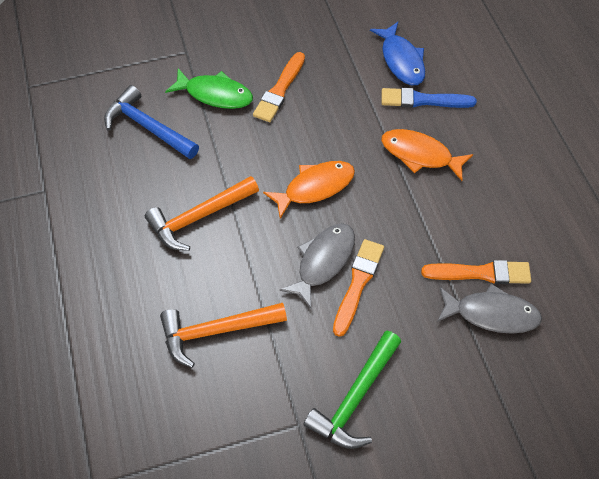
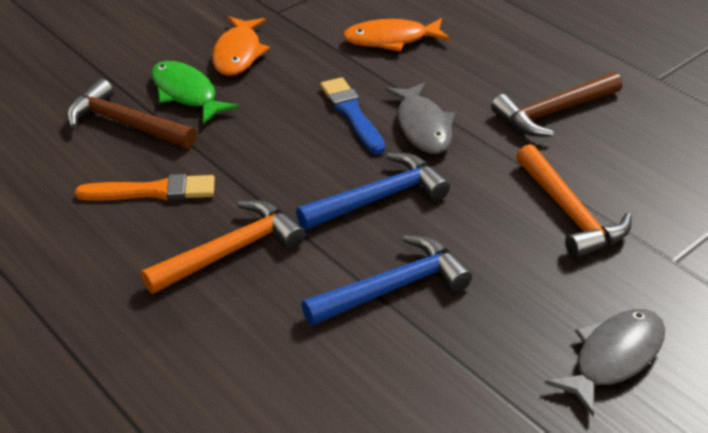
blue fish: [370,22,425,85] = 1 -> none = 0
blue hammer: [104,85,199,159] = 1 -> [296,153,450,230] [301,235,472,326] = 2
brown hammer: none = 0 -> [67,79,197,149] [491,72,622,137] = 2
green hammer: [303,331,401,449] = 1 -> none = 0
orange brush: [253,52,305,122] [333,239,384,337] [421,260,531,284] = 3 -> [75,174,215,201] = 1

